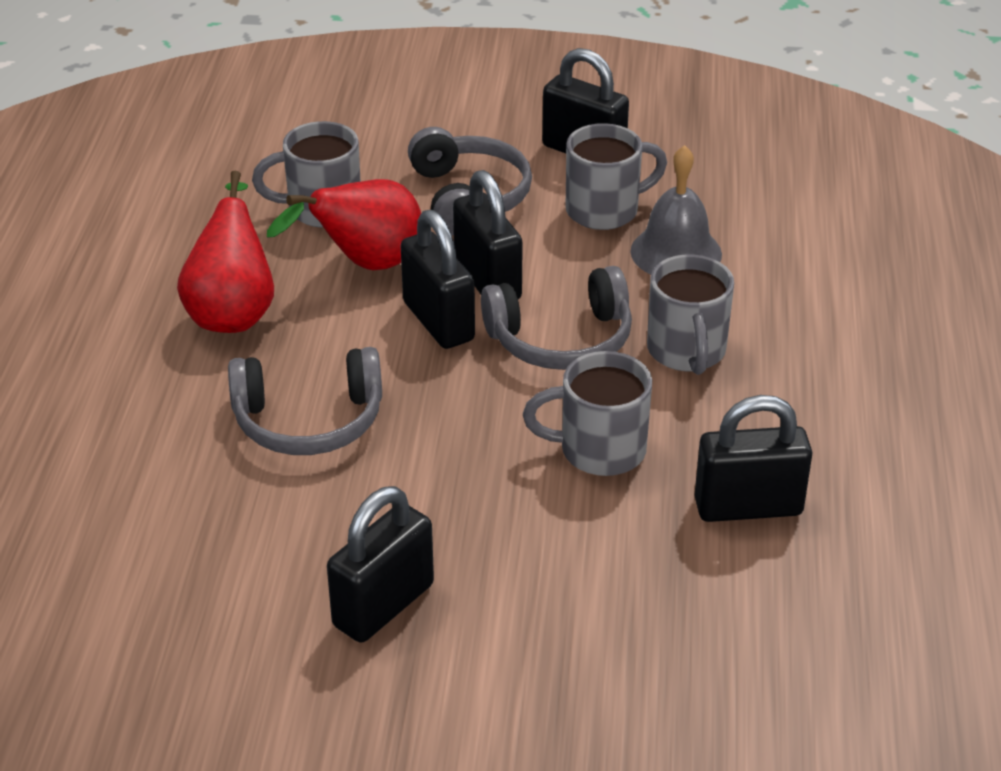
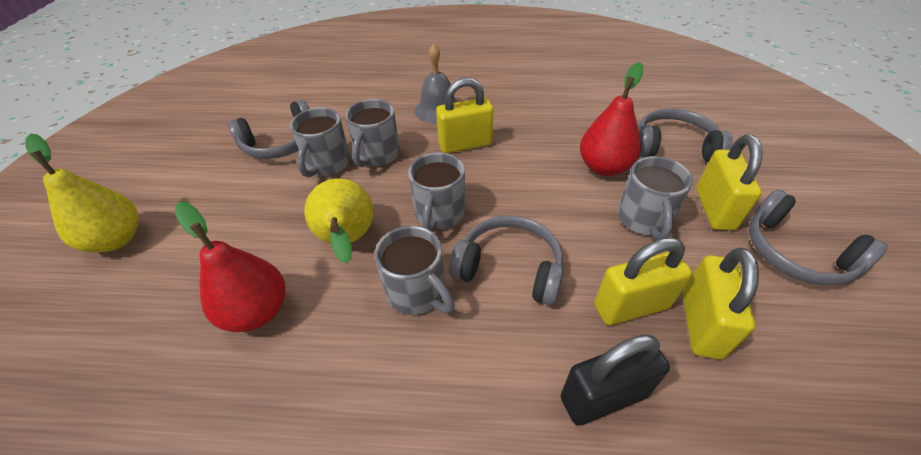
black padlock: [327,486,434,642] [400,210,475,349] [453,170,523,299] [542,48,629,153] [694,395,812,522] = 5 -> [560,335,670,426] = 1
grey headphones: [228,347,382,455] [408,127,532,236] [481,266,632,370] = 3 -> [228,100,310,159] [449,215,564,306] [638,108,733,163] [749,189,888,285] = 4
grey mug: [252,121,360,228] [523,351,652,476] [566,123,667,230] [647,254,734,375] = 4 -> [290,107,351,177] [345,99,400,167] [375,226,455,315] [408,152,465,232] [618,156,693,240] = 5
yellow padlock: none = 0 -> [436,78,494,153] [594,237,692,325] [683,248,759,359] [696,135,763,231] = 4
yellow pear: none = 0 -> [26,134,138,252] [304,178,373,263] = 2

